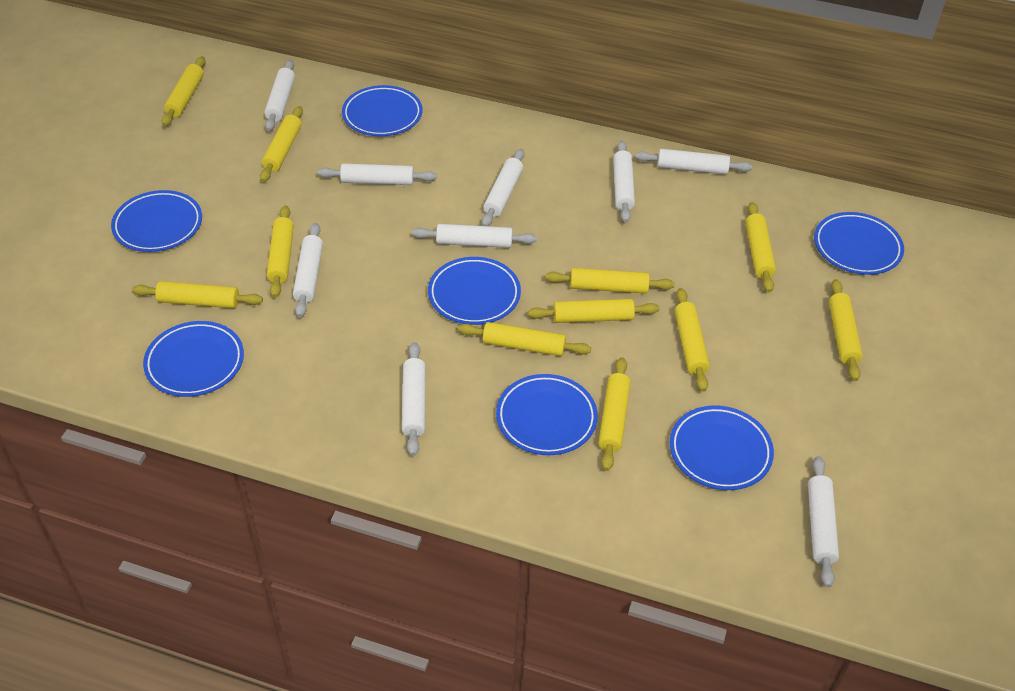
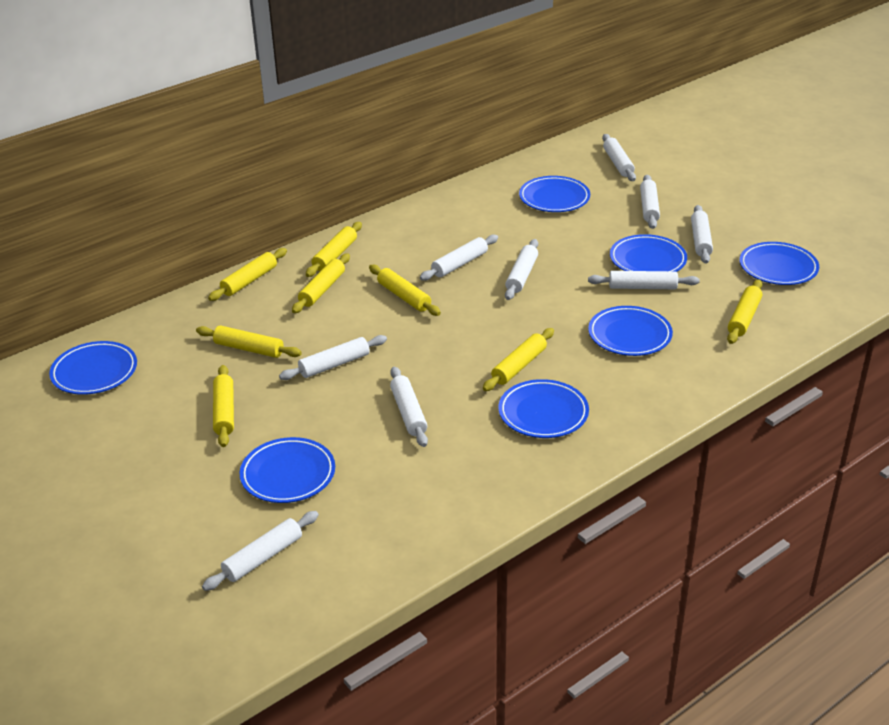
yellow rolling pin: [132,281,263,308] [162,56,206,126] [260,106,303,182] [267,205,294,298] [458,322,591,356] [528,299,659,323] [545,268,674,294] [598,357,630,471] [675,288,710,392] [745,202,776,293] [829,279,863,381] = 11 -> [196,326,302,358] [208,248,287,301] [213,365,234,447] [292,253,350,313] [306,222,362,277] [369,265,441,316] [483,328,554,391] [727,279,762,344] = 8

